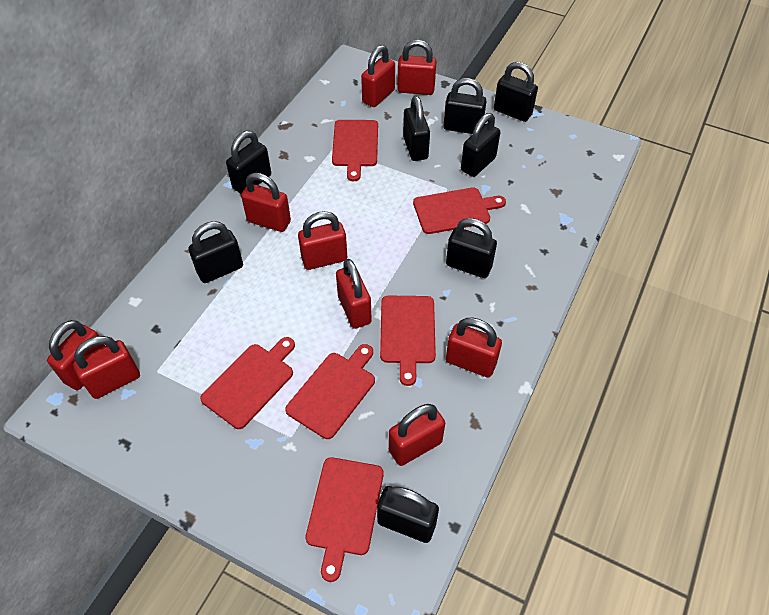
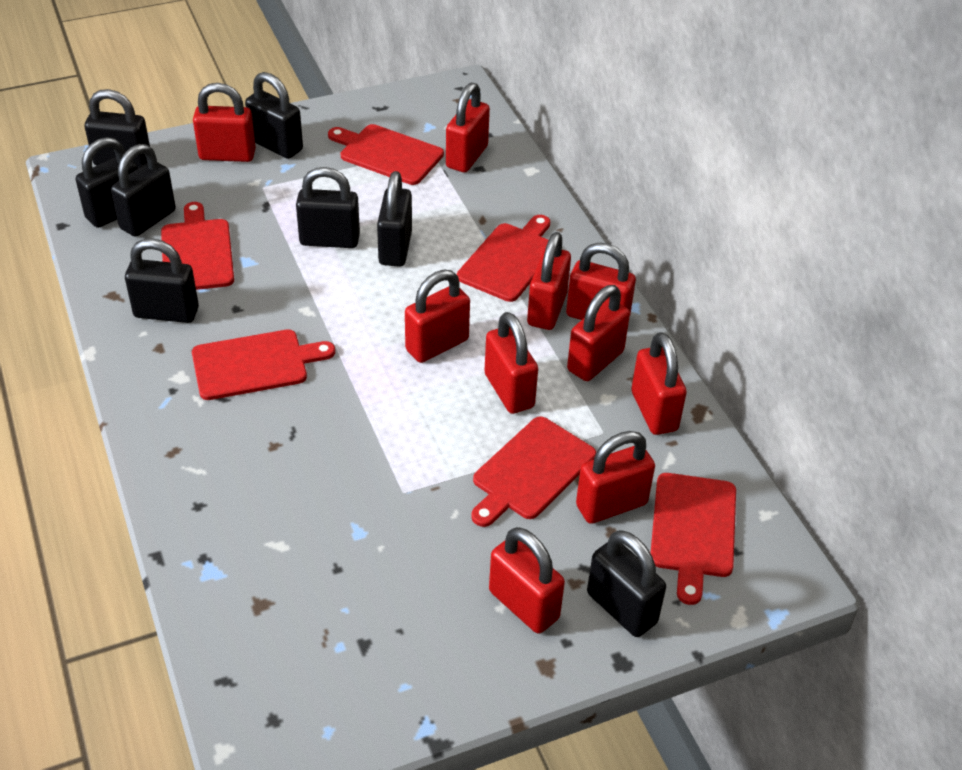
red padlock: [47,320,105,390] [73,336,140,399] [241,173,291,232] [298,211,347,270] [336,259,372,329] [361,45,395,107] [389,404,445,466] [397,40,437,95] [446,318,502,378] = 9 -> [193,83,256,162] [405,270,470,363] [446,83,490,172] [484,312,538,414] [489,527,565,634] [527,232,571,330] [566,243,636,320] [567,285,630,381] [576,431,655,524] [632,332,687,435] = 10

